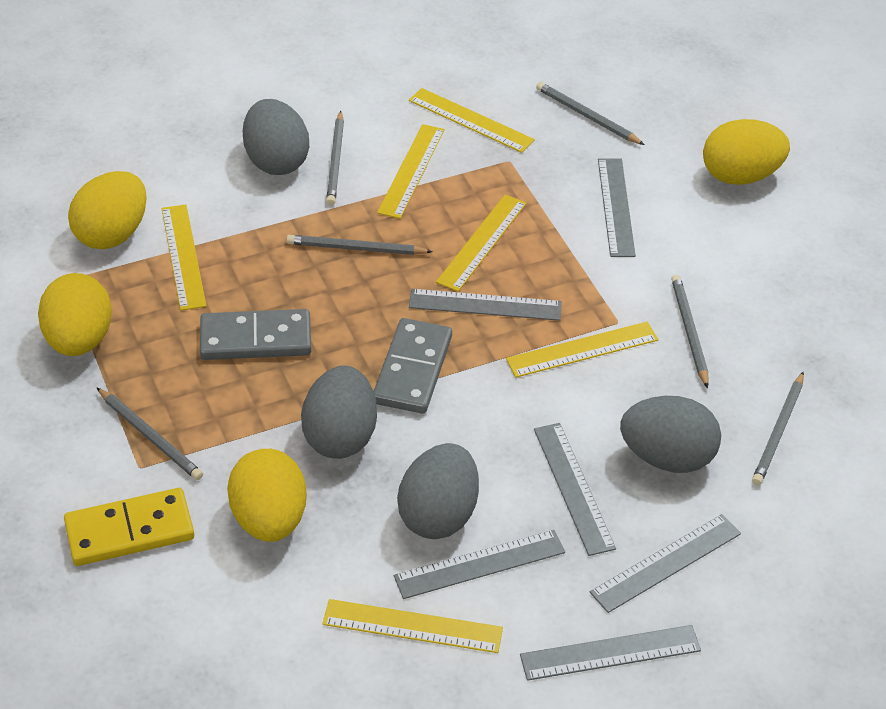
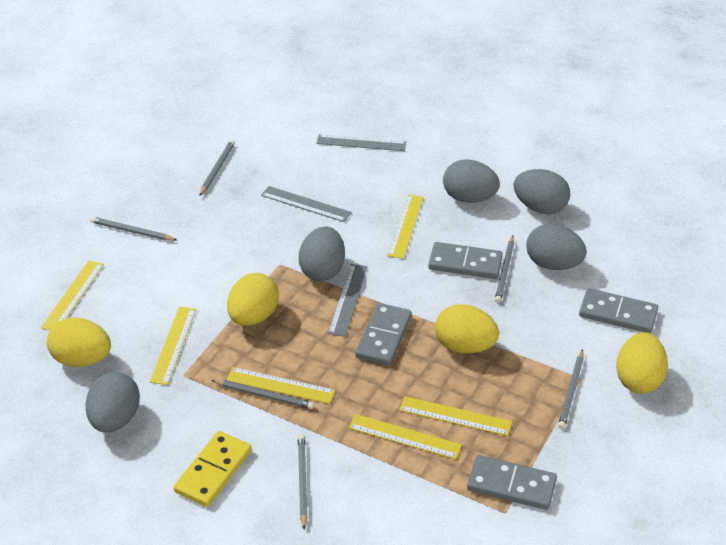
grey domino: [200,309,312,360] [374,318,452,414] = 2 -> [355,303,412,366] [428,242,503,279] [467,455,557,510] [579,288,658,333] = 4
grey egg: [243,99,309,175] [301,366,377,459] [397,443,479,539] [620,396,721,473] = 4 -> [85,372,140,432] [299,227,345,281] [443,159,500,203] [513,169,570,214] [526,224,587,270] = 5
grey ruler: [394,530,565,599] [409,289,562,321] [520,625,701,681] [534,423,616,556] [590,514,741,613] [598,158,636,257] = 6 -> [261,186,351,222] [316,134,406,151] [328,264,367,337] = 3

